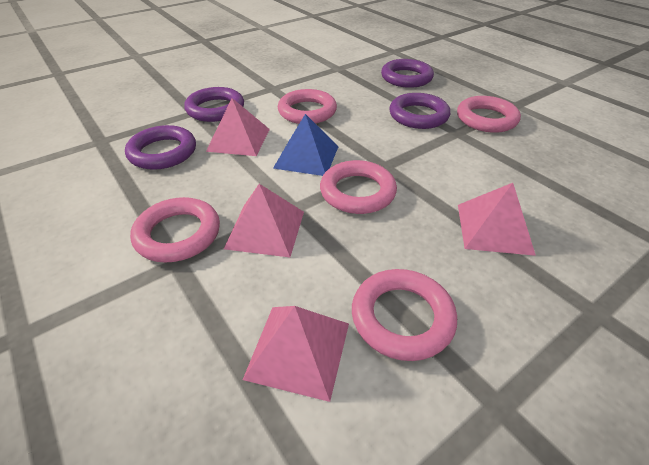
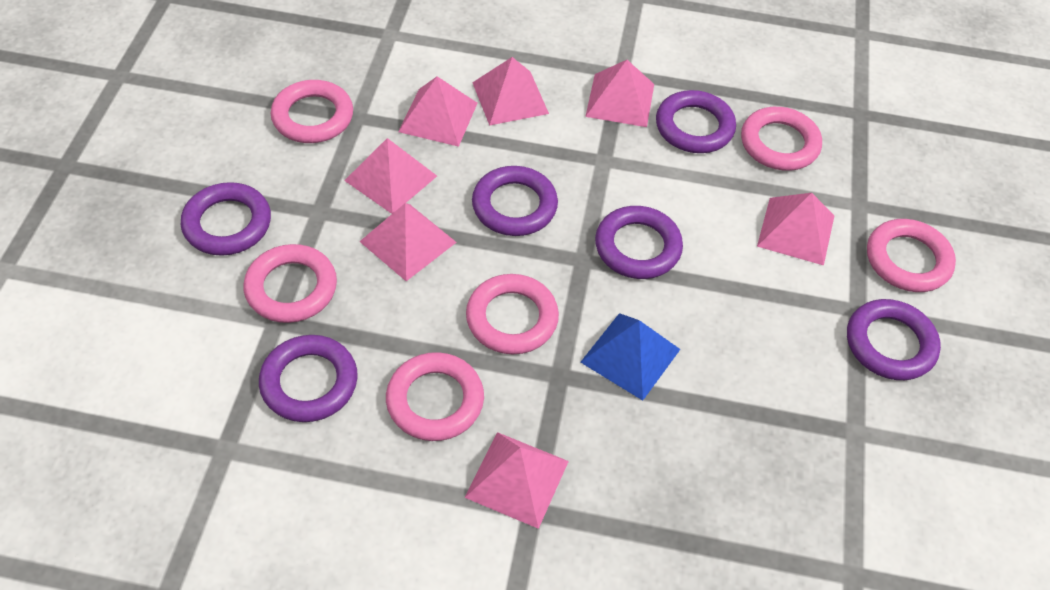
pink pyramid: [206,98,270,156] [224,184,304,257] [243,306,349,402] [458,183,536,256] = 4 -> [344,138,437,214] [359,203,457,281] [398,76,478,147] [465,432,569,529] [472,57,549,126] [585,60,654,127] [757,193,834,266] = 7
pink ring: [130,197,220,263] [278,89,337,124] [320,160,397,214] [352,269,457,361] [457,96,521,133] = 5 -> [243,244,337,323] [271,80,353,143] [386,352,484,441] [466,274,559,354] [741,107,822,171] [867,219,956,292] = 6
purple ring: [125,125,196,170] [184,87,244,122] [381,59,434,88] [389,93,450,129] = 4 -> [181,182,271,256] [259,335,358,422] [472,166,558,236] [595,206,683,279] [656,90,736,153] [847,299,941,380] = 6

